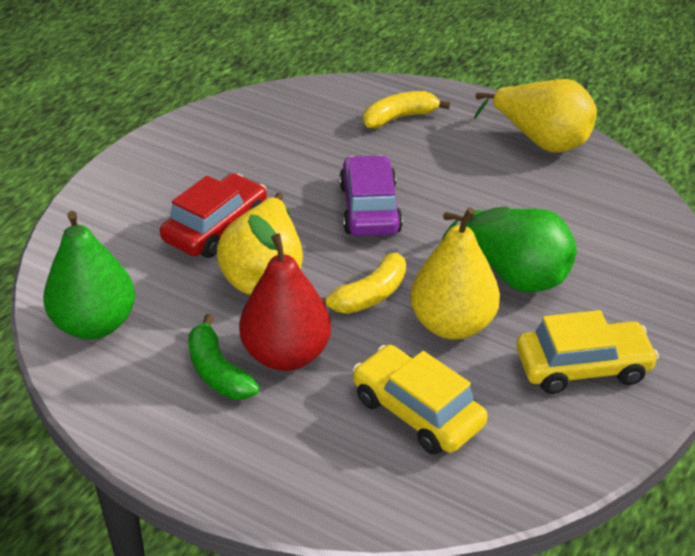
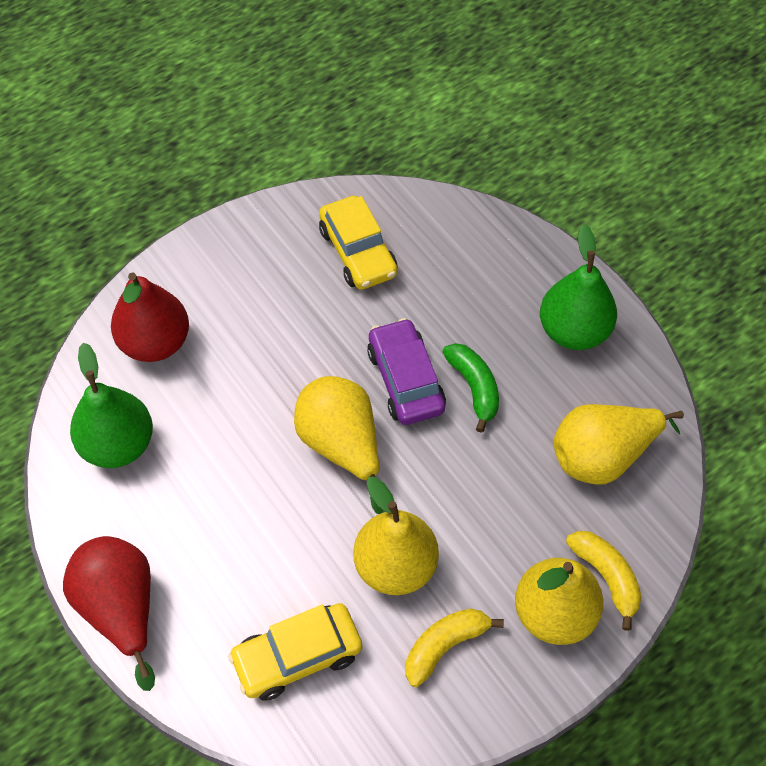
red car: [160,173,267,258] = 1 -> none = 0
red pear: [239,214,331,371] = 1 -> [63,536,155,691] [111,272,189,362] = 2
yellow pear: [217,193,303,295] [410,206,511,340] [473,79,597,153] = 3 -> [294,376,384,514] [353,477,439,595] [515,558,603,645] [554,404,684,485] = 4

